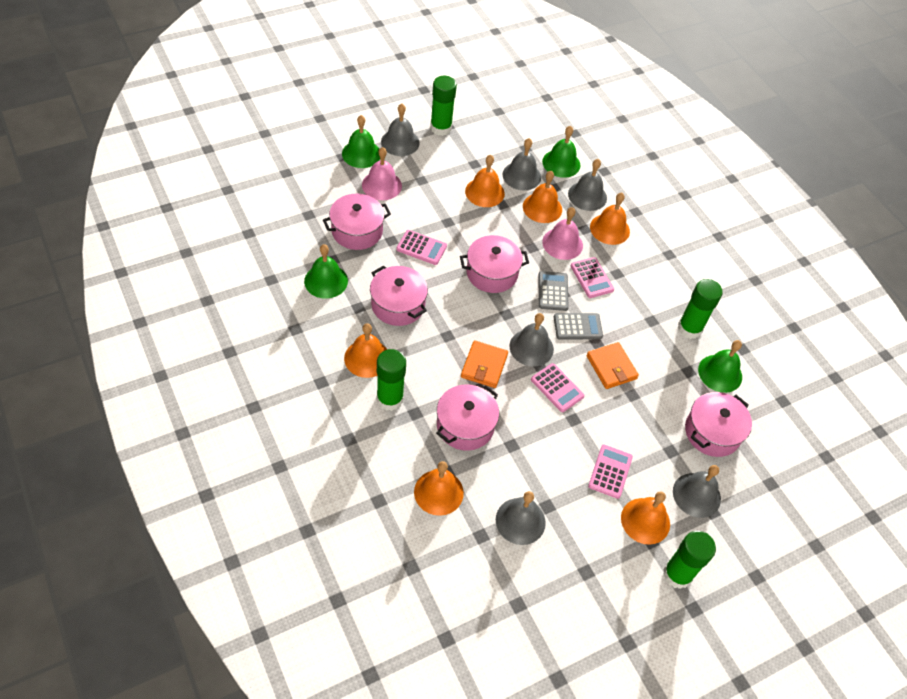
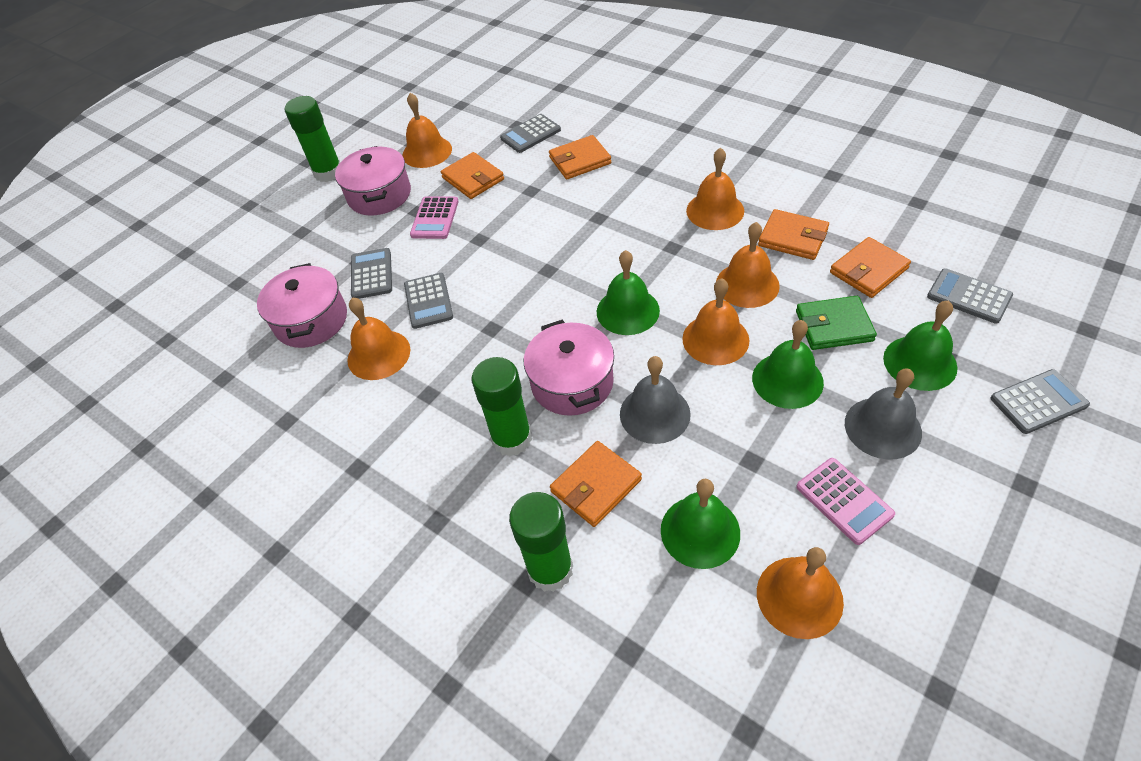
green glue stick: [377,349,406,411] [430,76,457,136] [663,531,716,589] [677,279,723,339] = 4 -> [285,96,340,182] [472,357,532,456] [509,492,573,592] = 3
green wallet: none = 0 -> [796,296,877,350] = 1
grey bell: [381,104,420,156] [496,491,546,545] [502,138,541,190] [510,313,554,367] [568,159,607,211] [673,465,721,518] = 6 -> [620,356,691,444] [845,368,922,460] = 2
grey calculator: [539,271,569,311] [554,313,603,340] = 2 -> [351,248,392,299] [404,273,453,329] [500,114,561,153] [927,268,1013,324] [991,369,1090,434] = 5
orange wallet: [461,340,508,388] [587,342,639,389] = 2 -> [441,152,504,199] [549,135,611,179] [550,441,642,527] [758,209,829,260] [830,237,911,298] = 5
pink bell: [362,147,402,200] [542,207,583,260] = 2 -> none = 0
pink calculator: [396,230,447,265] [531,363,585,412] [571,257,614,298] [588,445,633,499] = 4 -> [410,196,459,239] [796,458,895,545] = 2
pink pot: [323,194,391,250] [370,265,428,326] [436,384,499,451] [460,235,529,293] [685,392,752,457] = 5 -> [257,263,347,348] [335,146,411,215] [524,320,614,416] = 3

